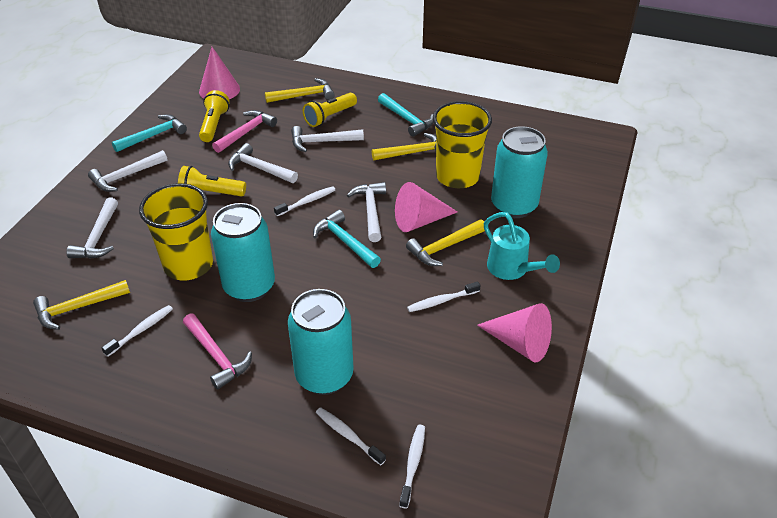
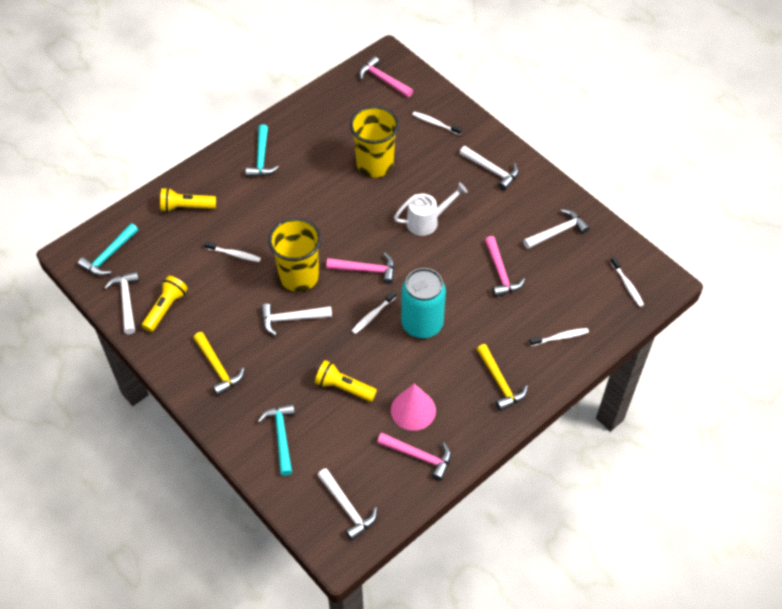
pink cone: [199,47,240,99] [395,182,457,232] [477,303,552,363] = 3 -> [391,384,436,431] = 1
pink hammer: [183,314,252,390] [212,110,277,153] = 2 -> [326,252,395,284] [359,56,413,97] [377,433,451,481] [485,236,525,297] = 4
turquoise can: [211,203,275,302] [288,289,354,395] [491,126,548,218] = 3 -> [401,268,446,339] = 1
turquoise watering can: [484,212,560,280] = 1 -> none = 0
white watering can: none = 0 -> [394,182,468,236] = 1
yellow hammer: [33,280,130,330] [265,78,335,103] [372,133,436,160] [406,220,485,266] = 4 -> [193,332,244,396] [477,344,528,411] = 2

